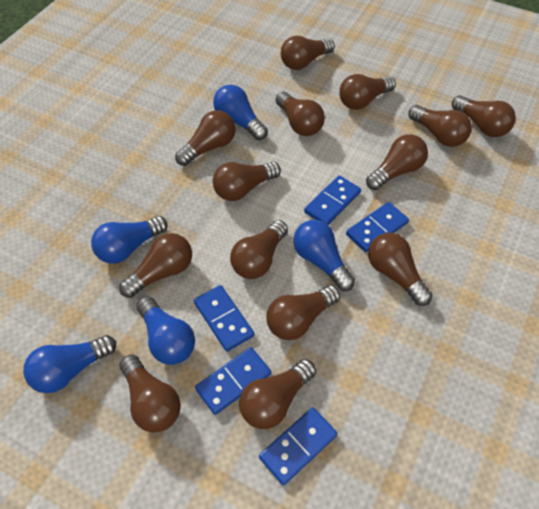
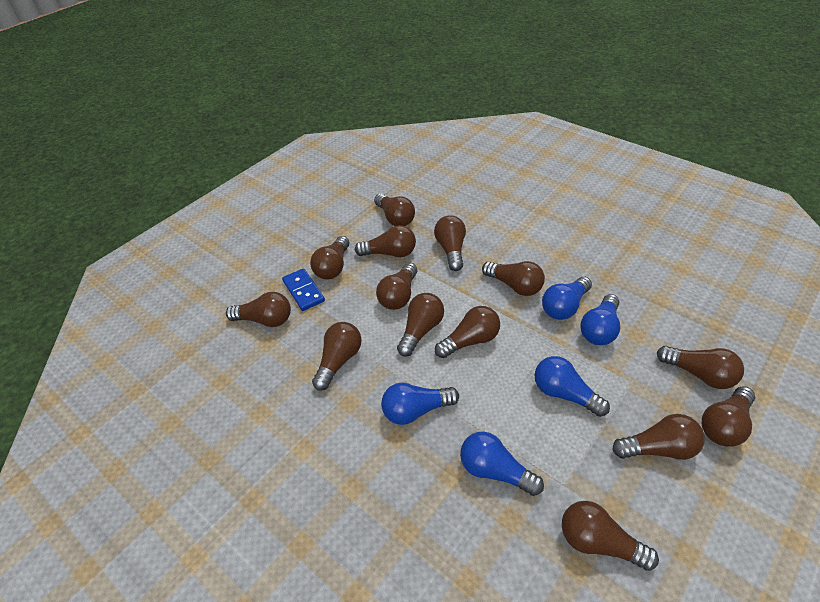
blue domino: [194,285,254,351] [195,347,271,415] [259,407,338,485] [304,175,361,225] [346,202,409,252] = 5 -> [282,268,325,311] = 1

